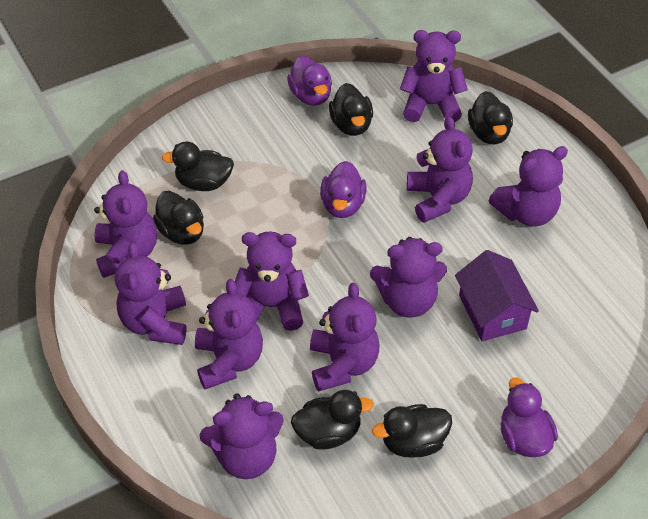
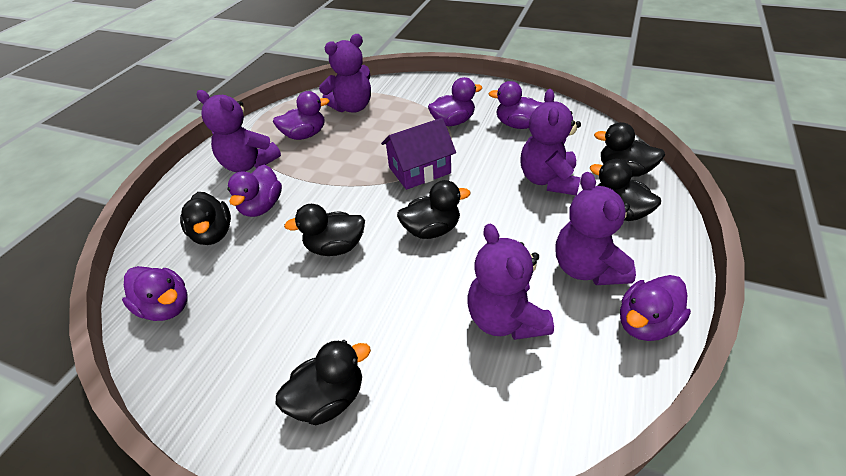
purple duck: [287,56,332,106] [320,161,367,218] [500,377,558,457] = 3 -> [122,266,188,321] [227,165,282,217] [273,91,330,140] [428,77,482,126] [489,81,543,129] [620,275,691,341] = 6
purple teddy bear: [94,170,157,278] [115,242,187,345] [195,279,263,389] [199,393,284,479] [235,231,309,331] [310,283,379,392] [370,237,447,318] [400,30,468,122] [407,116,473,223] [488,146,568,227] = 10 -> [196,90,281,172] [319,34,371,113] [468,224,554,340] [520,89,581,195] [555,172,636,285] = 5

